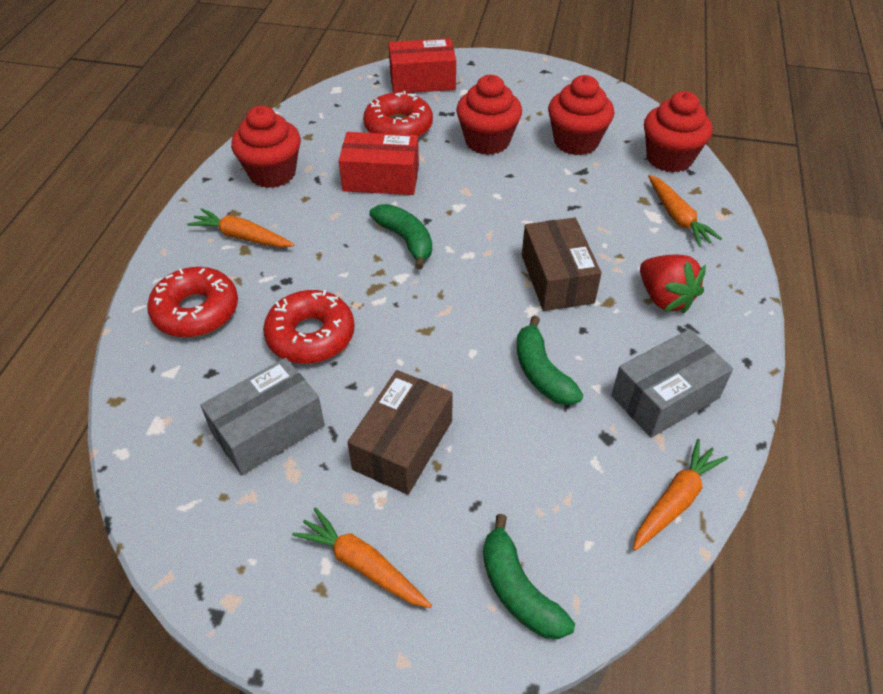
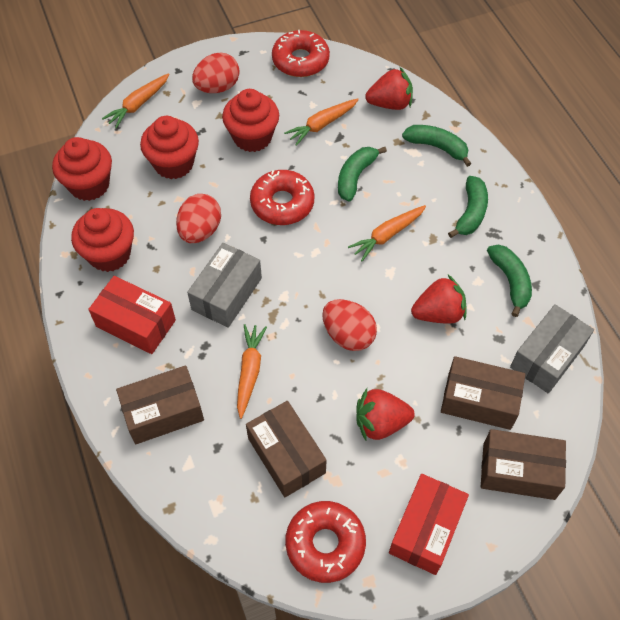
brown box: [348,370,453,495] [522,218,602,311] = 2 -> [116,365,204,444] [246,401,327,497] [441,356,526,430] [481,429,566,500] = 4
green banana: [369,204,432,269] [483,514,575,639] [517,316,583,405] = 3 -> [338,147,387,202] [402,125,472,167] [448,176,488,238] [487,245,532,317] = 4
red egg: none = 0 -> [176,194,221,243] [192,52,240,93] [322,299,377,351] = 3
red strawberry: [640,255,706,314] = 1 -> [356,388,415,440] [365,66,413,110] [411,275,466,324] = 3

